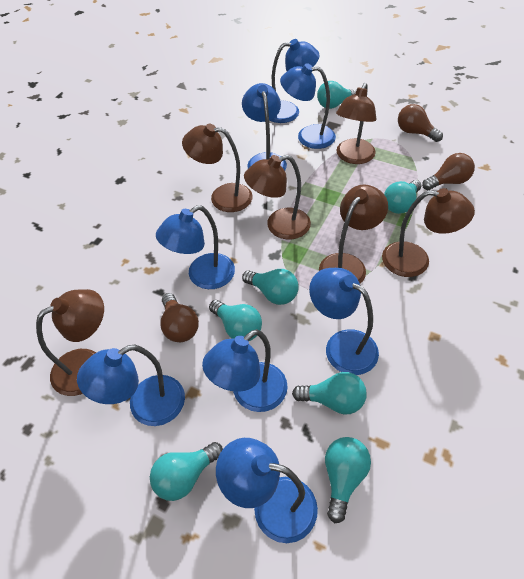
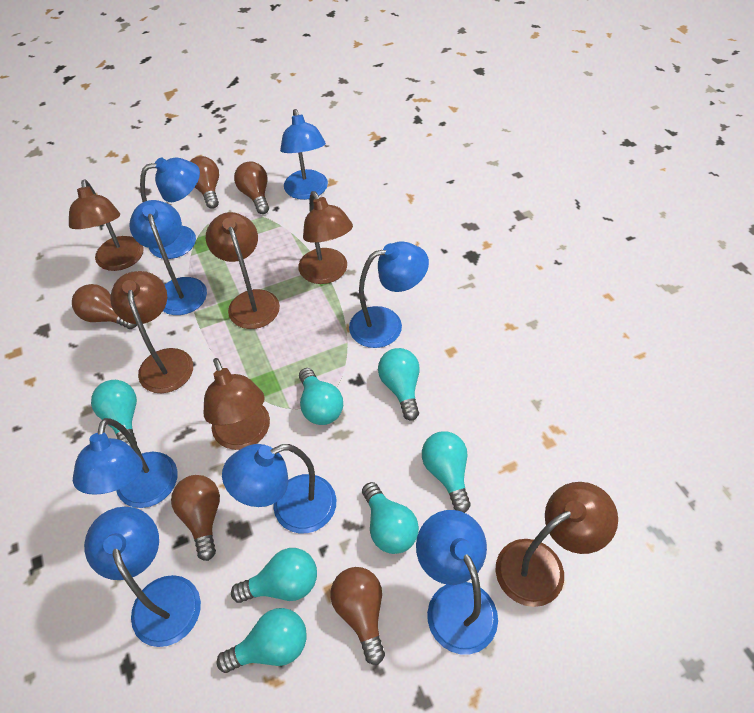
brown light bulb: [160,293,199,342] [398,104,443,142] [422,153,475,190] = 3 -> [72,284,137,329] [171,475,220,561] [190,156,219,209] [234,162,269,214] [330,567,385,665] = 5

